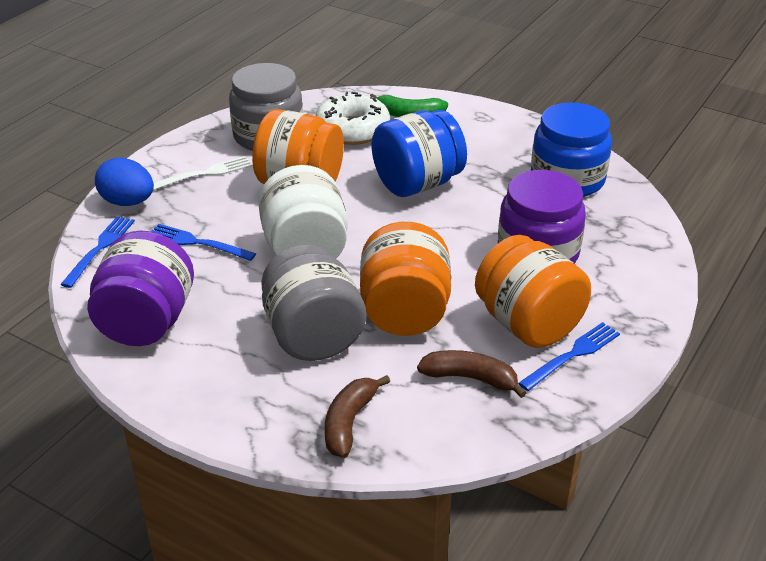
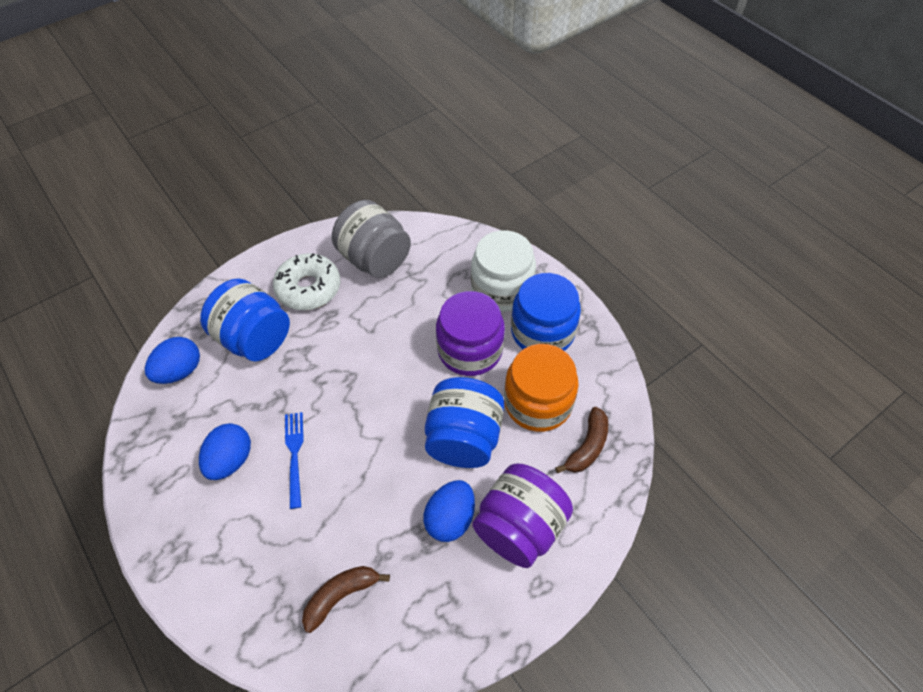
blue egg: [95,158,154,206] = 1 -> [145,337,200,384] [199,423,251,480] [423,480,475,542] = 3
blue fork: [60,216,135,288] [151,224,256,261] [518,322,620,391] = 3 -> [285,412,304,509] = 1
blue jar: [372,110,467,197] [531,102,612,197] = 2 -> [200,278,290,361] [425,377,504,468] [511,273,581,351] = 3
green banana: [370,94,448,117] = 1 -> none = 0
grey jar: [229,63,303,151] [261,245,366,361] = 2 -> [332,200,411,278] = 1
orange jar: [252,109,344,184] [360,222,451,336] [475,235,591,348] = 3 -> [504,344,579,432] = 1
white fork: [153,156,252,190] = 1 -> none = 0

